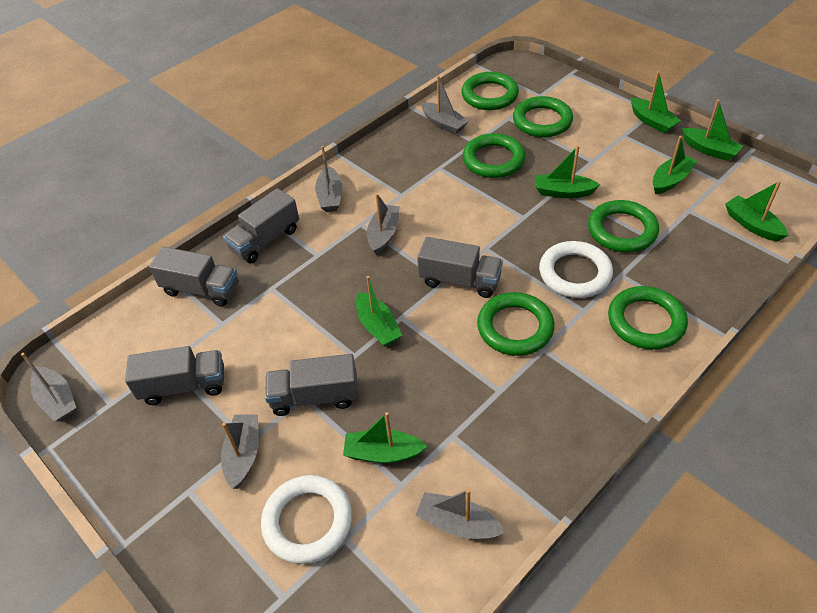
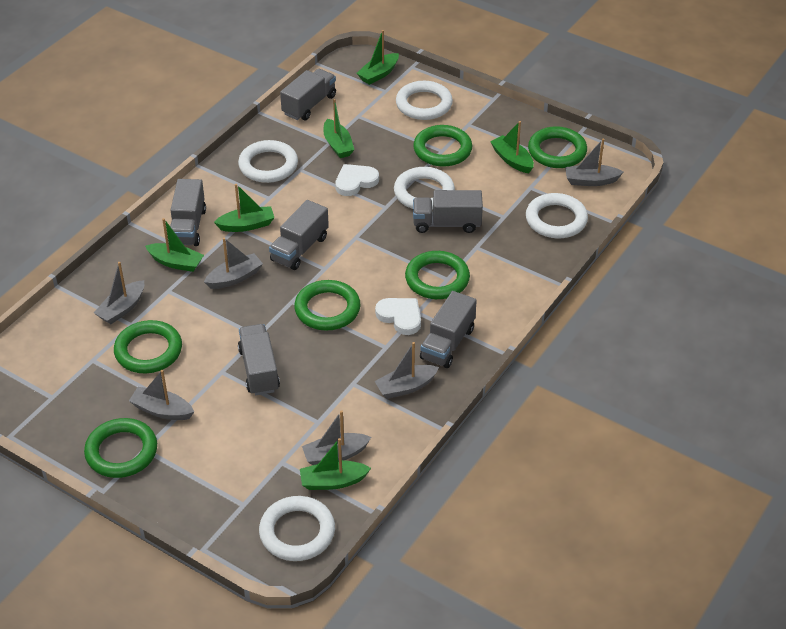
green boat: [343,412,427,463] [356,276,402,347] [536,145,600,198] [631,71,681,133] [653,136,697,194] [682,100,743,161] [725,181,788,242] = 7 -> [145,218,204,272] [214,184,274,232] [300,438,371,490] [323,99,354,158] [357,30,399,85] [490,121,534,173] = 6
grey truck: [125,346,224,405] [149,247,239,307] [223,188,299,263] [265,354,358,416] [417,237,503,298] = 5 -> [170,179,206,246] [238,324,280,395] [269,200,329,270] [280,69,336,120] [413,190,483,233] [420,291,477,368] = 6
white heart: none = 0 -> [335,164,379,196] [375,298,421,335] = 2
white ring: [261,475,352,564] [539,241,613,298] = 2 -> [238,140,298,183] [259,496,335,561] [394,167,455,210] [396,81,453,120] [526,193,588,238] = 5

